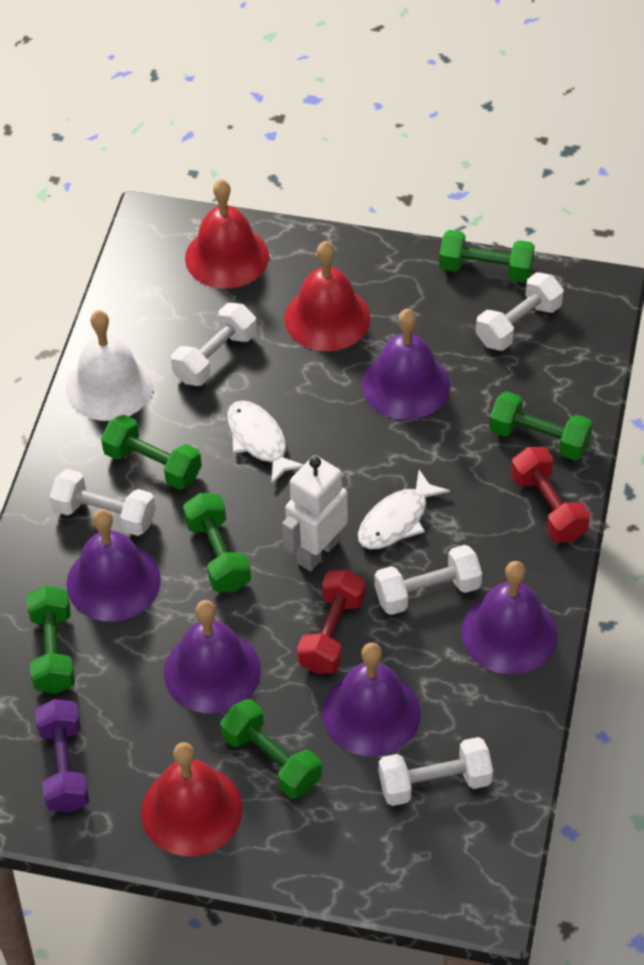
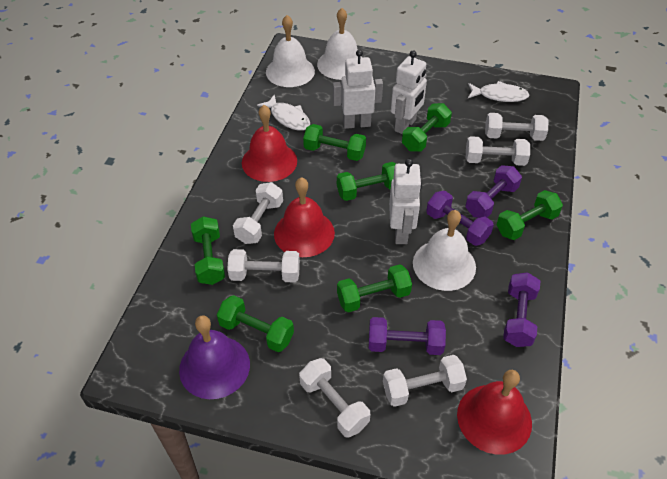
green dumbbell: [27,585,75,694] [101,415,202,490] [183,493,251,592] [220,699,322,798] [439,230,535,282] [489,391,593,460] = 6 -> [191,216,225,285] [217,295,294,352] [303,124,366,161] [337,162,396,201] [337,264,412,312] [402,103,452,151] [496,190,563,240] = 7
purple bell: [66,509,161,621] [164,600,261,713] [322,643,421,757] [362,309,450,420] [461,561,558,674] = 5 -> [179,315,250,399] = 1
purple dumbbell: [35,699,89,813] = 1 -> [369,317,446,355] [426,191,494,246] [465,165,522,218] [503,272,540,347] = 4
red dumbbell: [297,569,365,674] [511,447,590,542] = 2 -> none = 0
white bell: [66,310,154,421] = 1 -> [266,15,315,87] [317,8,362,80] [413,210,476,291] = 3
white dumbbell: [50,469,155,536] [171,303,257,386] [375,545,482,615] [379,737,493,806] [476,272,564,351] = 5 -> [227,249,300,283] [233,182,283,244] [299,358,370,438] [383,355,467,407] [466,136,530,166] [485,113,548,141] = 6
white robot: [282,455,348,571] = 1 -> [333,49,383,129] [389,159,422,244] [391,50,427,134] = 3

